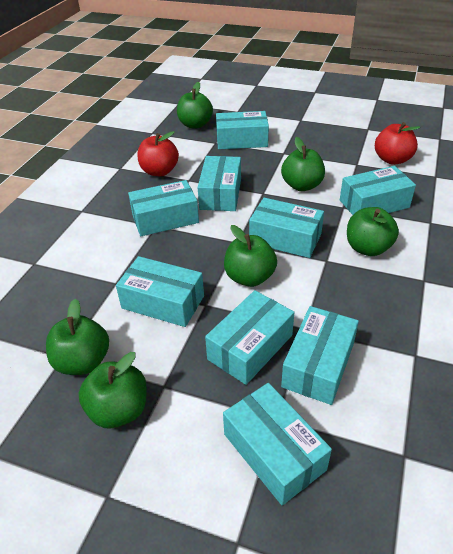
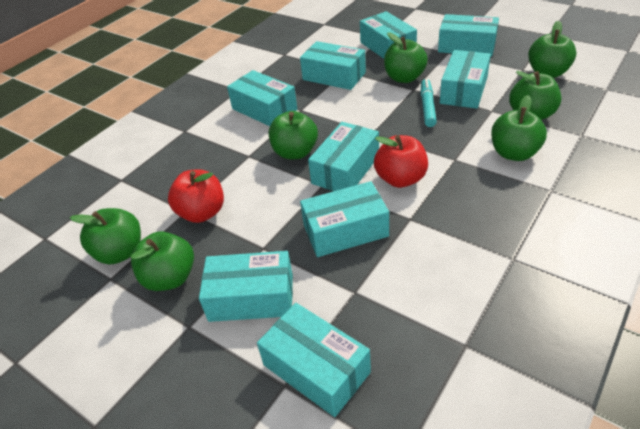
green apple: [46,299,109,375] [79,352,147,428] [177,82,213,129] [224,225,277,287] [281,137,325,191] [347,207,399,256] = 6 -> [70,208,141,264] [131,231,194,291] [269,111,318,159] [384,33,428,83] [491,95,547,161] [509,71,561,120] [528,21,577,78] = 7
turquoise marker: none = 0 -> [421,78,437,127] = 1

